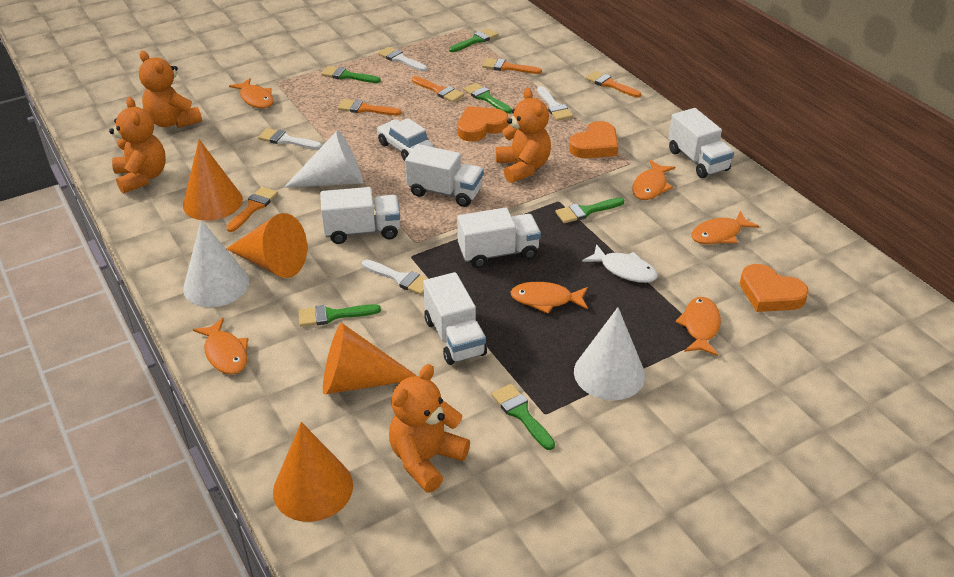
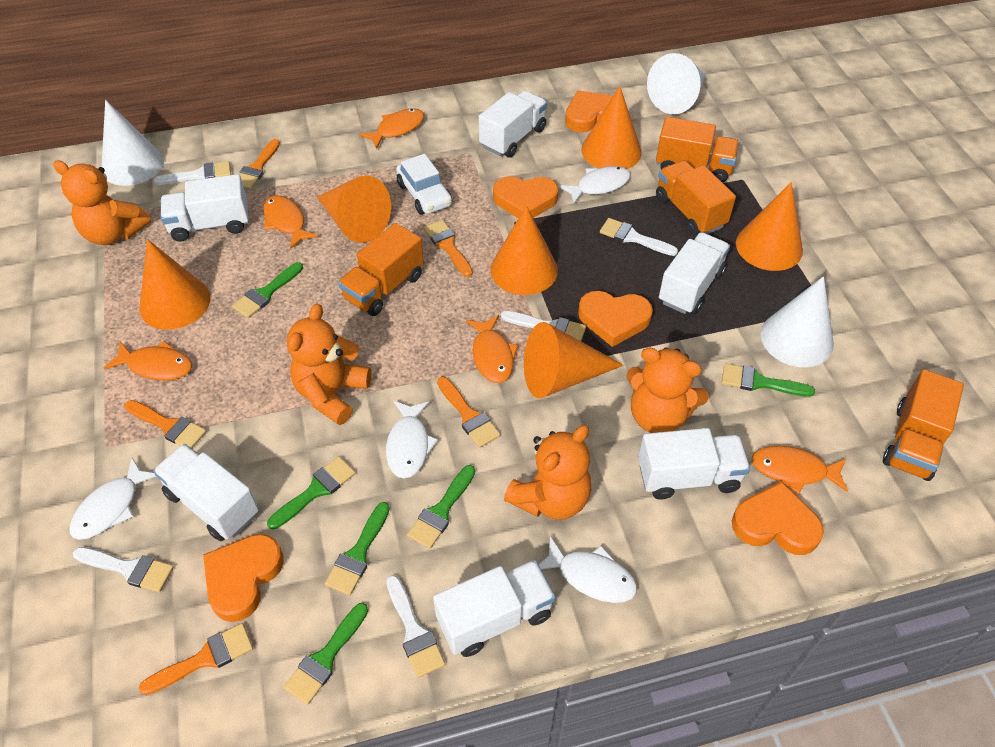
orange cone: [183,139,243,221] [226,213,307,278] [273,422,353,522] [323,323,417,395] = 4 -> [140,239,210,329] [317,176,391,243] [490,205,558,295] [524,322,624,398] [581,86,642,169] [736,182,803,271] = 6
orange fish: [193,318,248,374] [229,78,273,108] [510,282,588,314] [632,160,675,200] [675,297,721,356] [691,211,759,244] = 6 -> [104,341,192,381] [263,195,319,249] [359,108,424,149] [466,315,519,383] [751,446,848,494] = 5
orange heart: [457,106,508,141] [569,121,618,158] [740,264,809,312] = 3 -> [203,534,284,622] [493,176,559,218] [565,90,613,132] [578,291,653,347] [732,481,824,555] = 5
orange truck: none = 0 -> [338,223,424,316] [656,117,739,183] [656,160,736,235] [883,369,964,481] = 4
white brush: [258,128,322,149] [362,260,427,295] [378,47,427,72] [537,86,573,121] = 4 -> [73,547,174,592] [154,161,231,185] [386,575,445,678] [500,311,586,341] [600,218,678,256] = 5
white fish: [582,244,658,283] = 1 -> [70,458,156,540] [386,401,438,479] [539,536,637,603] [559,166,631,204] = 4
white truck: [320,187,400,244] [405,144,484,207] [423,272,487,365] [457,207,541,268] [668,108,734,178] = 5 -> [153,444,259,541] [160,174,249,242] [433,560,555,657] [479,91,547,158] [638,428,750,500] [659,232,730,314] = 6

